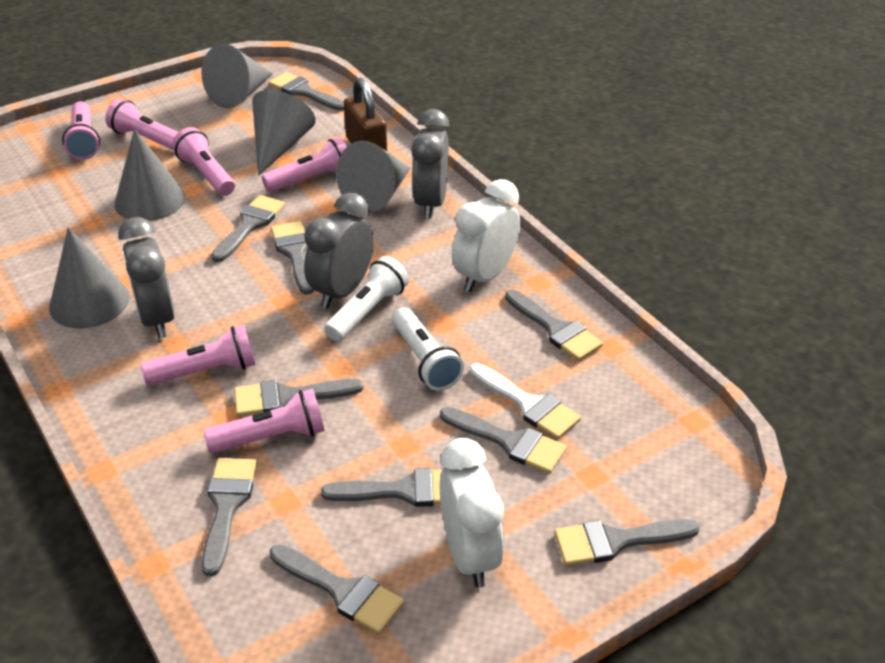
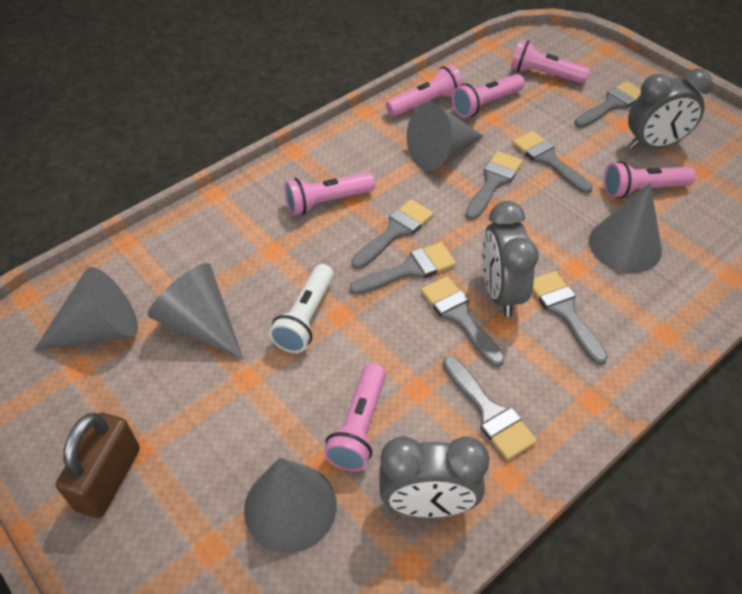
grey brush: [202,458,257,576] [211,195,285,262] [234,379,364,417] [269,72,344,111] [270,544,404,634] [271,221,314,295] [321,468,442,507] [440,407,567,474] [505,290,603,361] [554,519,700,566] = 10 -> [350,242,456,294] [351,199,434,269] [421,276,505,367] [443,356,537,460] [465,151,523,220] [513,131,593,193] [532,271,608,365] [574,81,641,128] = 8
white brush: [469,363,581,440] = 1 -> none = 0
white clock: [440,438,504,588] [452,179,520,292] = 2 -> none = 0
white flashlight: [324,256,409,341] [392,307,464,391] = 2 -> [269,264,334,353] = 1

